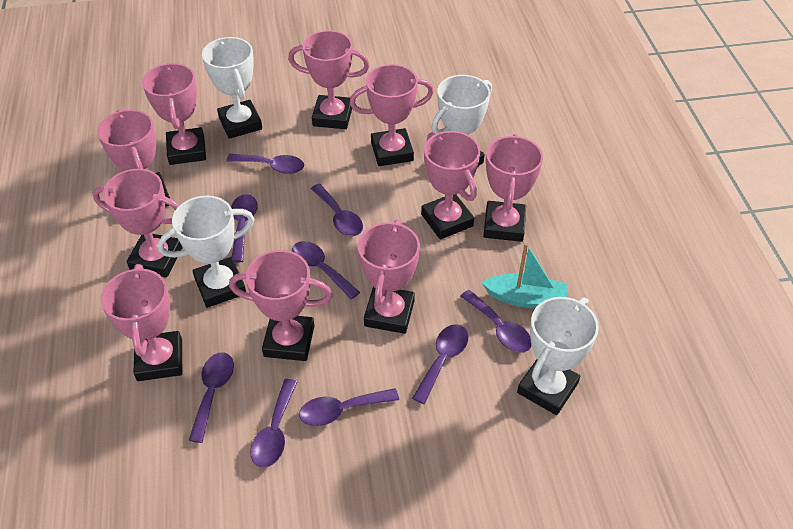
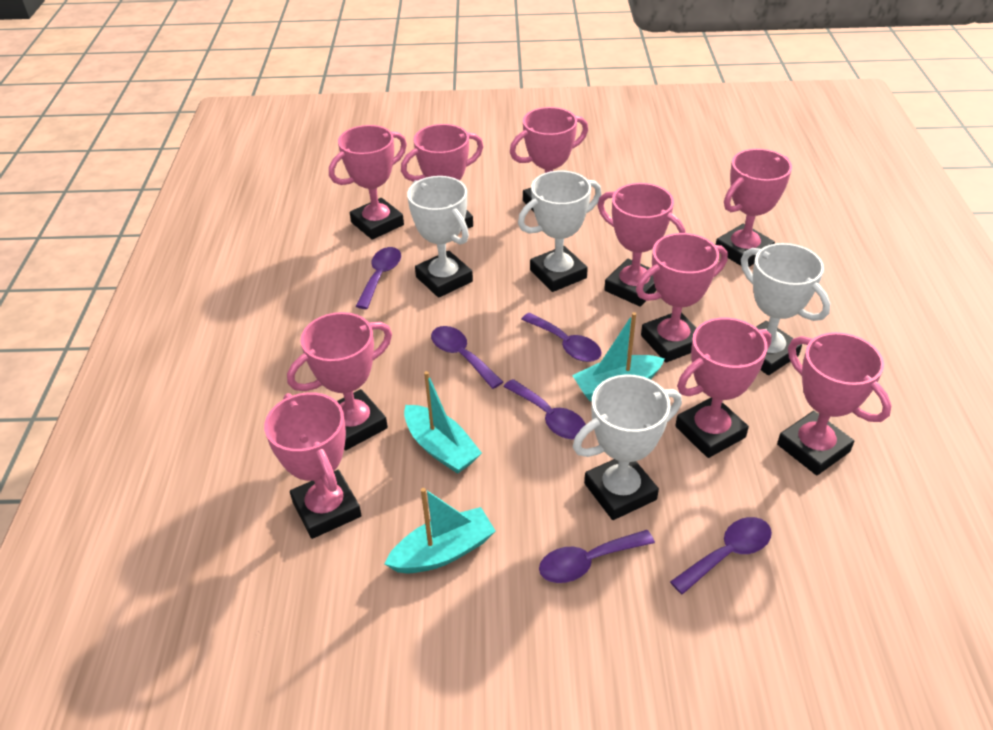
purple spoon: [188,352,234,443] [226,154,304,174] [231,194,258,263] [251,379,297,467] [292,241,360,300] [299,388,399,426] [311,184,363,236] [412,324,469,404] [460,290,532,353] = 9 -> [356,247,401,309] [431,326,503,389] [503,379,586,439] [521,313,602,362] [539,530,655,583] [670,517,772,595] = 6
turquoise boat: [482,243,568,308] = 1 -> [385,488,496,573] [404,371,482,474] [572,312,665,401] = 3

